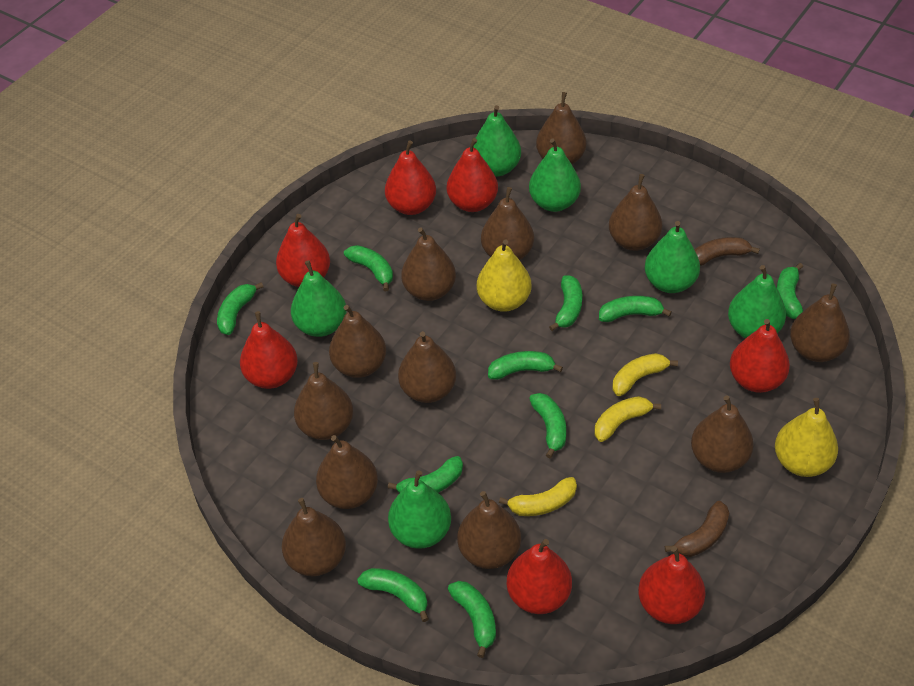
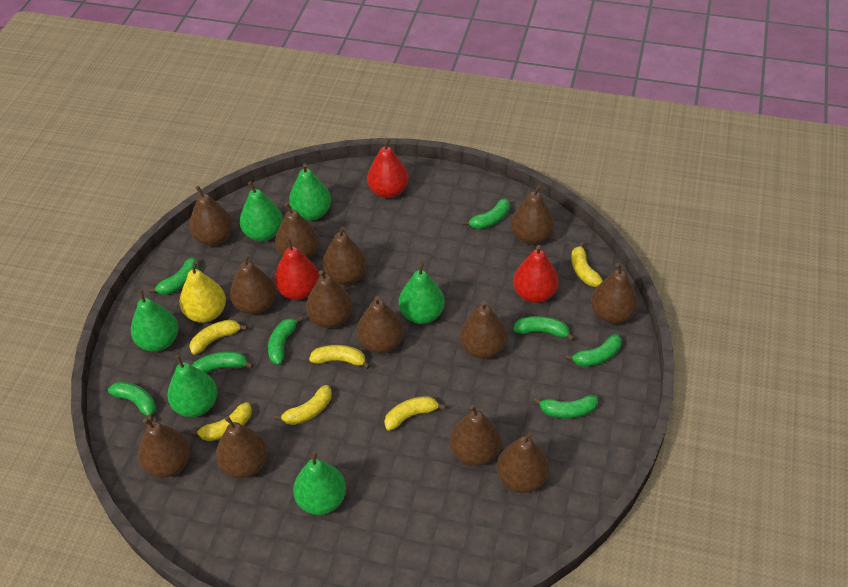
brown banana: [665,501,729,557] [695,237,760,266] = 2 -> none = 0
brown pear: [282,498,346,576] [294,362,353,440] [316,435,378,509] [329,305,386,378] [398,331,456,403] [401,227,456,301] [457,491,521,569] [481,187,534,260] [536,92,586,164] [609,174,662,251] [691,395,754,473] [790,284,850,362] = 12 -> [138,418,190,478] [189,186,233,246] [216,416,268,478] [230,254,276,315] [275,203,319,259] [306,270,352,328] [322,226,367,285] [357,296,404,354] [450,405,501,466] [460,301,507,359] [497,432,549,493] [511,185,554,245] [591,263,638,324] = 13
green banana: [217,282,264,335] [344,245,393,291] [357,568,429,622] [388,456,463,493] [448,581,496,658] [488,351,563,380] [529,393,566,458] [549,275,582,331] [599,296,672,322] [777,263,803,319] = 10 -> [108,382,156,422] [149,258,198,295] [192,351,254,373] [268,316,303,365] [463,198,510,229] [513,316,575,341] [533,395,598,419] [566,334,622,367] = 8
red pear: [240,311,298,389] [276,214,330,287] [385,140,436,215] [447,138,498,212] [506,539,572,614] [638,546,706,624] [730,319,790,393] = 7 -> [274,238,319,300] [367,138,409,198] [513,245,559,303] = 3
yellow banana: [499,477,577,516] [595,396,661,442] [613,353,678,396] = 3 -> [189,320,247,355] [190,402,252,441] [274,385,332,425] [309,345,371,369] [384,396,446,431] [571,242,603,287] = 6
yellow pear: [477,240,532,312] [775,398,838,477] = 2 -> [179,261,226,323] = 1

